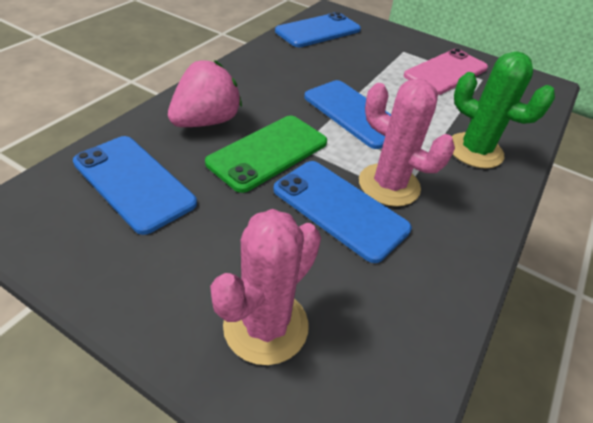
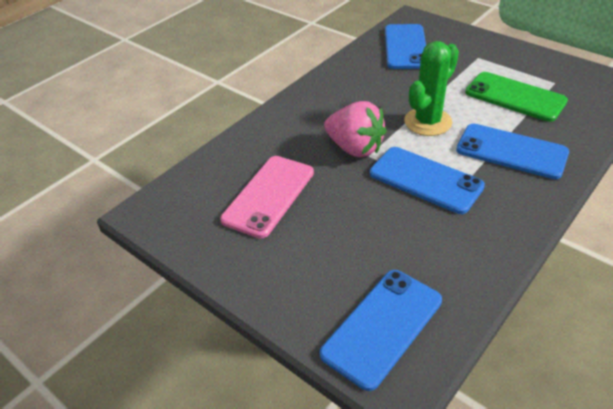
pink cactus: [210,209,321,365] [359,79,455,207] = 2 -> none = 0

